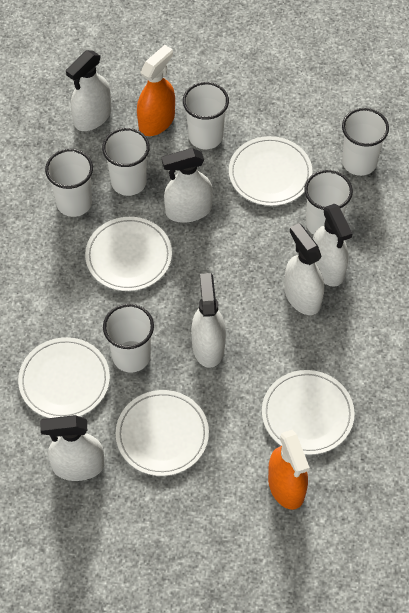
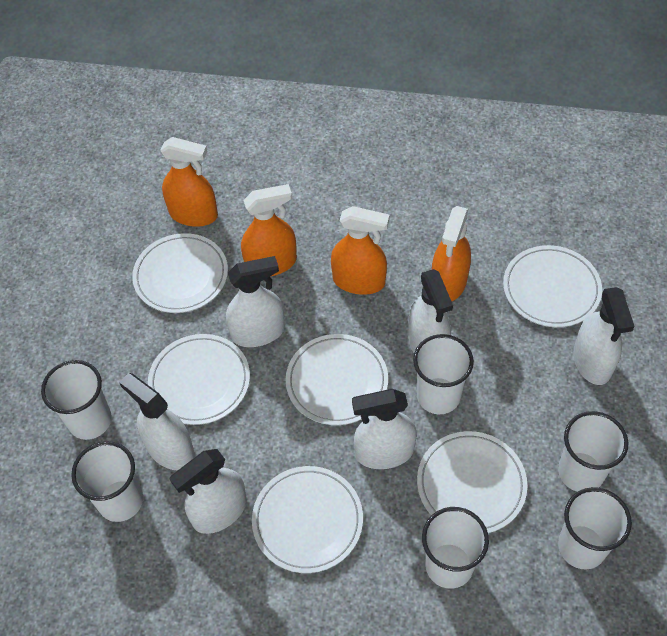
orange spray bottle: [137,45,175,136] [268,430,310,510] = 2 -> [160,137,218,227] [241,184,297,277] [331,206,390,295] [432,206,471,301] = 4
white plate: [18,337,110,418] [85,217,172,291] [116,390,209,476] [229,136,313,206] [262,370,355,455] = 5 -> [132,233,228,313] [148,334,250,425] [252,466,363,573] [286,334,388,425] [417,431,527,533] [503,245,602,327] = 6

